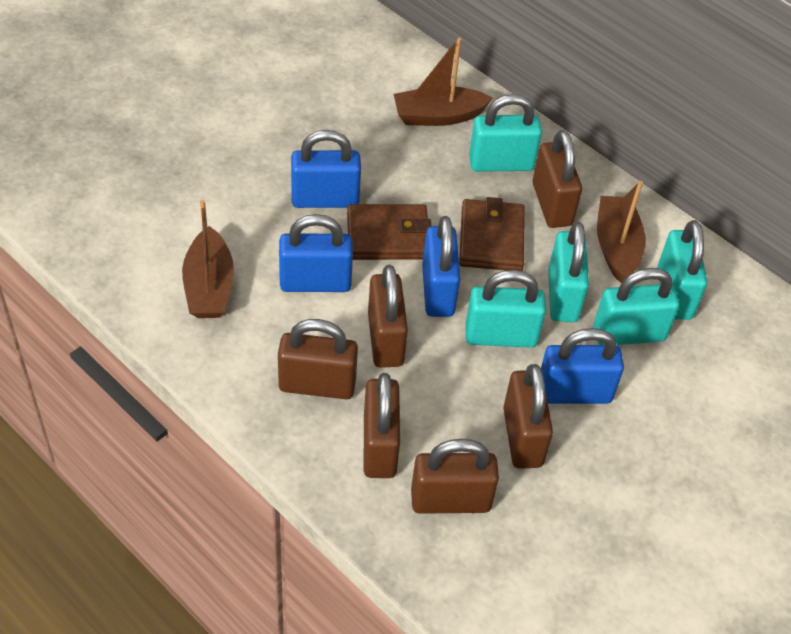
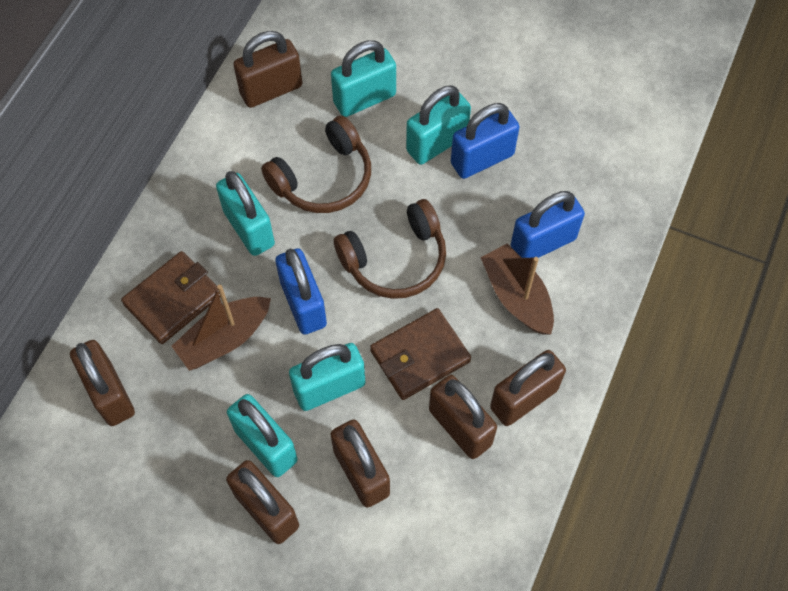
blue padlock: [279,214,353,292] [291,130,361,208] [422,216,460,317] [541,328,624,404] = 4 -> [275,248,327,335] [451,103,519,179] [511,191,585,258] = 3
brown boat: [182,200,234,318] [394,37,493,126] [597,181,646,283] = 3 -> [172,285,271,371] [480,243,554,335] = 2
brown headphones: none = 0 -> [261,116,371,213] [334,199,446,299] = 2

